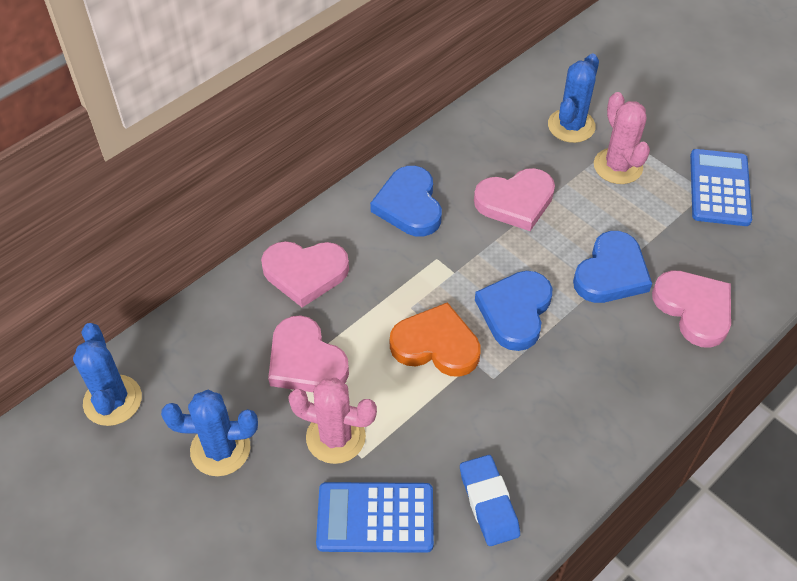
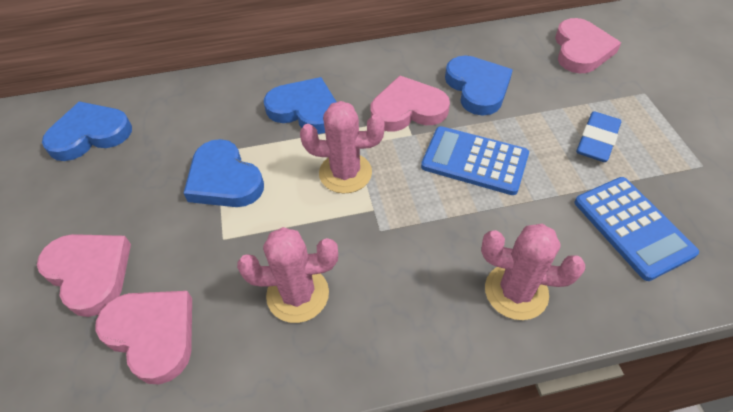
blue cactus: [73,323,142,426] [161,390,258,476] [548,54,599,143] = 3 -> none = 0
blue heart: [370,166,442,237] [475,271,552,351] [573,231,652,303] = 3 -> [42,101,132,161] [184,139,264,207] [264,77,336,134] [445,55,513,116] = 4
orange heart: [390,302,481,377] = 1 -> none = 0
pink cactus: [288,378,377,464] [594,92,650,184] = 2 -> [237,227,338,323] [300,101,384,193] [481,224,585,320] = 3

